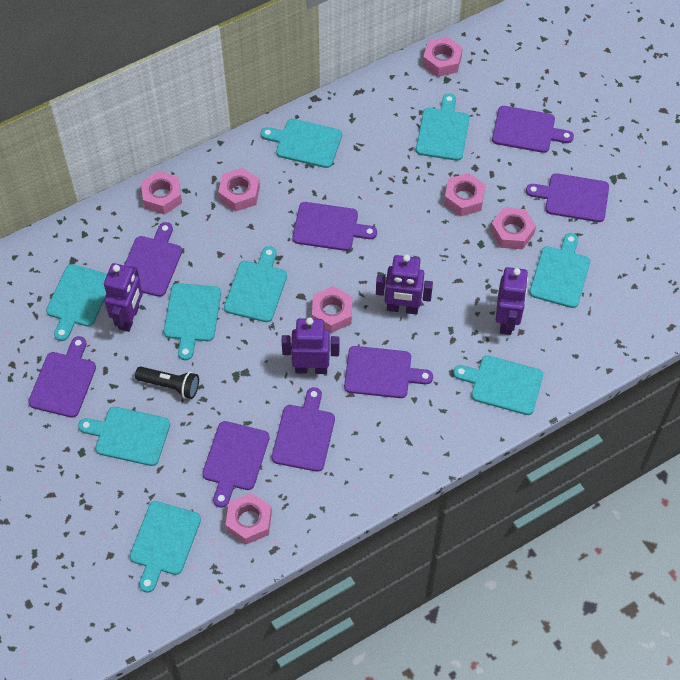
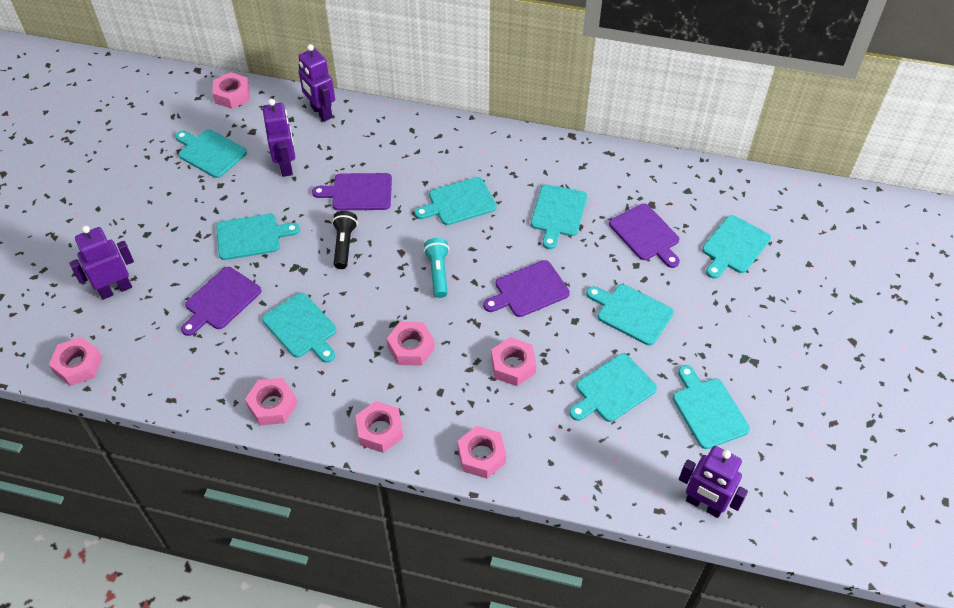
purple cutting board: [28,336,96,418] [124,222,182,297] [202,421,270,508] [272,387,335,472] [292,202,377,251] [344,346,433,398] [492,106,574,153] [526,173,609,222] = 8 -> [181,267,261,336] [312,173,392,210] [483,260,570,317] [609,204,680,268] = 4
turquoise flashlight: none = 0 -> [424,238,449,298] = 1

